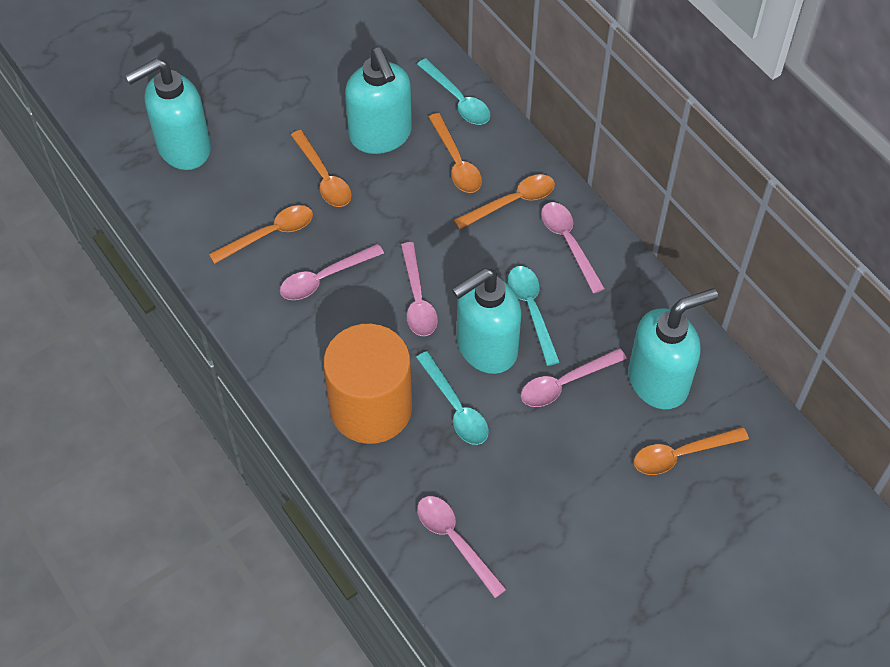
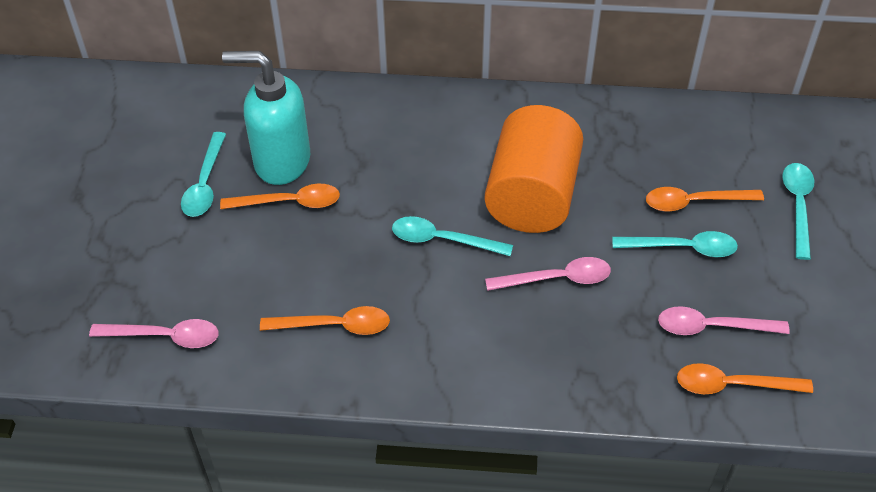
orange spoon: [209,205,313,264] [291,130,351,207] [429,113,482,193] [454,174,555,229] [634,427,749,475] = 5 -> [220,184,340,209] [260,306,390,335] [646,187,764,211] [677,363,813,394] = 4
pink spoon: [280,244,384,300] [401,242,438,336] [417,496,507,598] [521,348,627,407] [541,202,605,294] = 5 -> [89,319,219,348] [485,257,611,291] [658,306,790,335] = 3
turquoise soap dispenser: [125,58,211,170] [345,47,412,154] [452,268,522,374] [628,288,718,409] = 4 -> [222,51,310,185] = 1
turquoise spoon: [416,351,489,445] [417,58,490,125] [508,266,560,366] = 3 -> [181,132,226,217] [392,216,513,256] [612,231,738,257] [782,163,814,260] = 4

